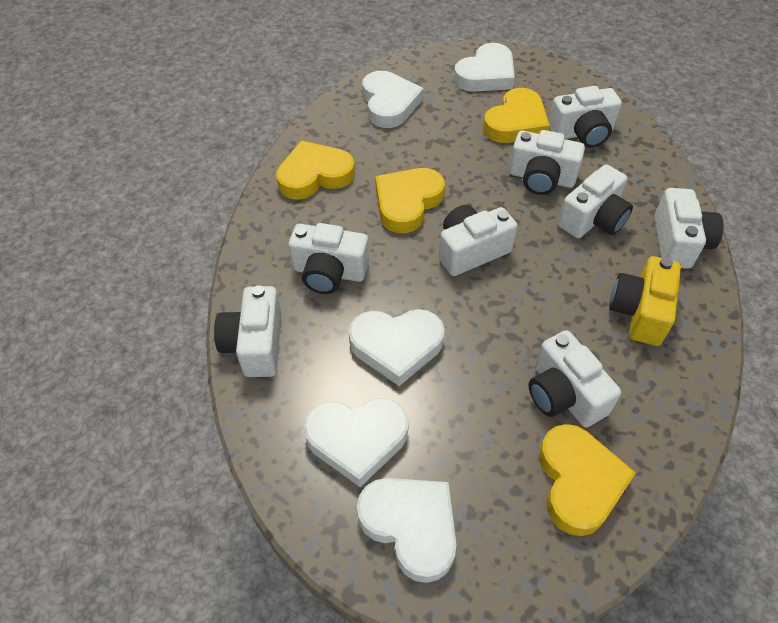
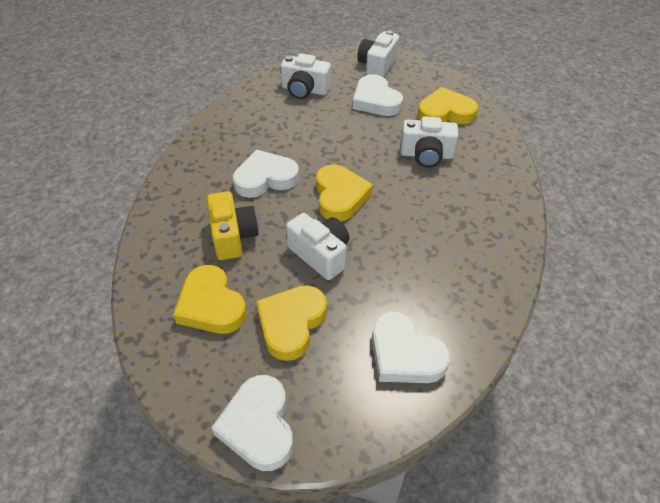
white camera: [214,285,281,377] [288,223,369,294] [439,205,518,276] [509,130,585,195] [529,330,621,427] [549,86,622,148] [558,164,633,238] [654,188,724,269] = 8 -> [281,53,331,99] [286,213,349,280] [357,30,399,77] [400,116,458,168] = 4
white heart: [304,398,409,487] [349,309,445,386] [357,478,456,583] [362,71,424,128] [454,43,515,92] = 5 -> [211,375,293,471] [233,150,299,198] [353,74,403,116] [371,311,450,383] = 4

